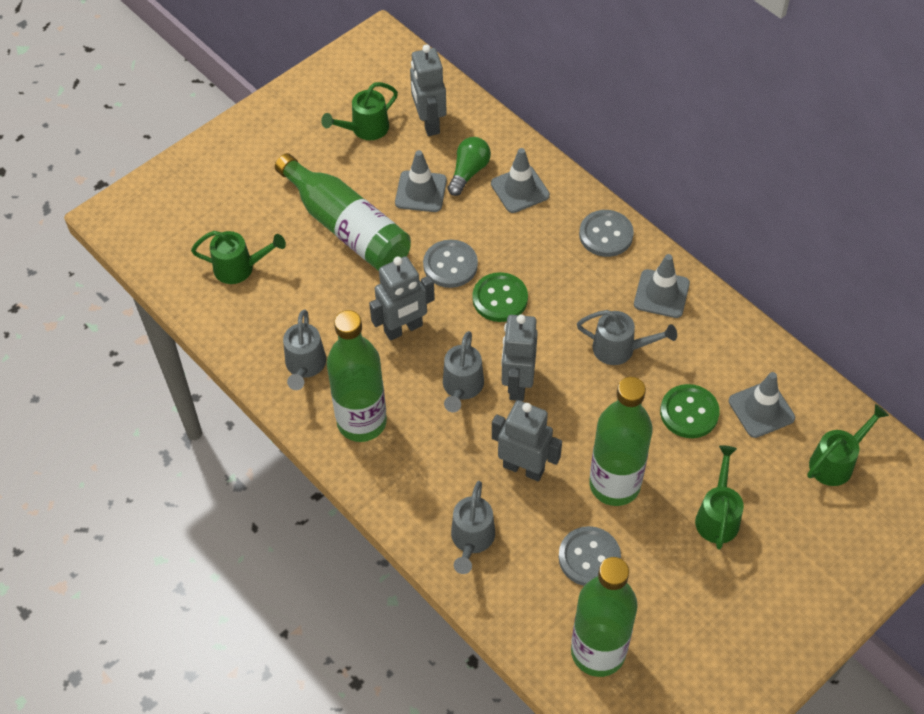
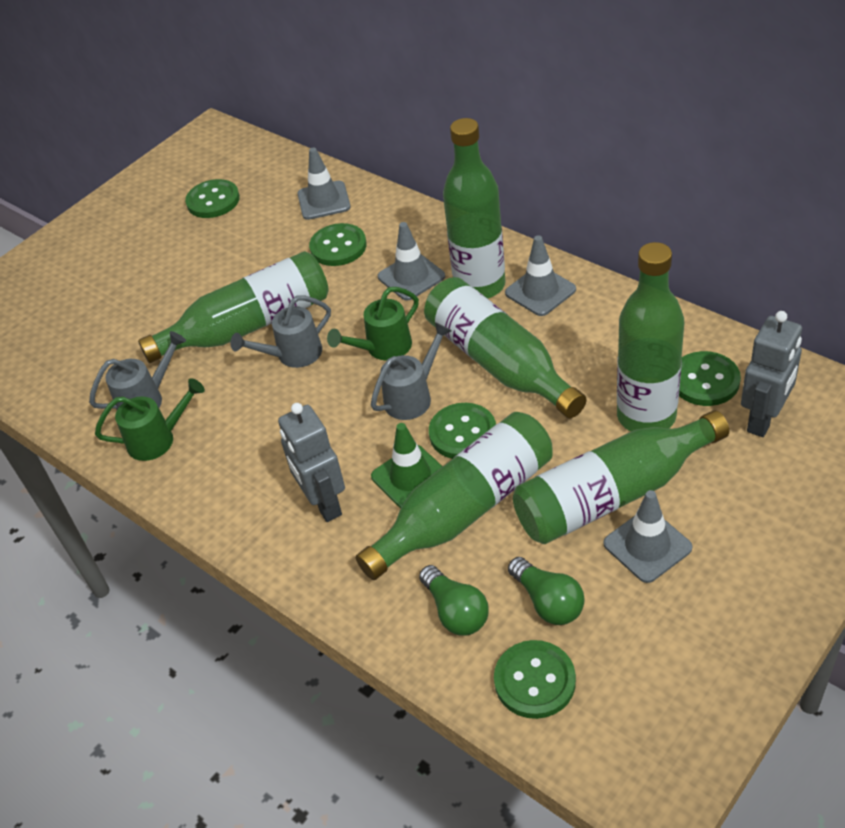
green bottle: [275,153,411,271] [327,310,387,442] [571,557,638,677] [589,377,653,506] = 4 -> [138,251,329,363] [356,412,553,580] [424,277,587,418] [443,118,506,299] [513,410,729,544] [617,242,684,432] = 6
green button: [473,272,528,322] [660,384,720,438] = 2 -> [185,179,240,218] [309,223,367,266] [429,403,496,459] [494,640,576,719] [679,351,741,406] = 5
green light bulb: [448,137,491,196] = 1 -> [419,565,489,636] [508,557,585,625] = 2
green traffic cone: none = 0 -> [371,423,443,508] = 1
green watering can: [191,231,286,284] [321,82,398,140] [695,445,744,550] [807,404,889,486] = 4 -> [95,378,205,461] [327,287,419,360] = 2
grey button: [423,239,478,288] [558,526,621,586] [579,210,634,257] = 3 -> none = 0
grey robot: [369,256,435,341] [410,44,447,136] [492,400,562,481] [501,314,538,401] = 4 -> [278,403,345,522] [741,311,802,437] = 2
grey watering can: [283,310,326,390] [443,331,484,412] [451,481,495,574] [577,310,677,365] = 4 -> [89,331,186,410] [230,296,331,368] [371,322,452,420] = 3

